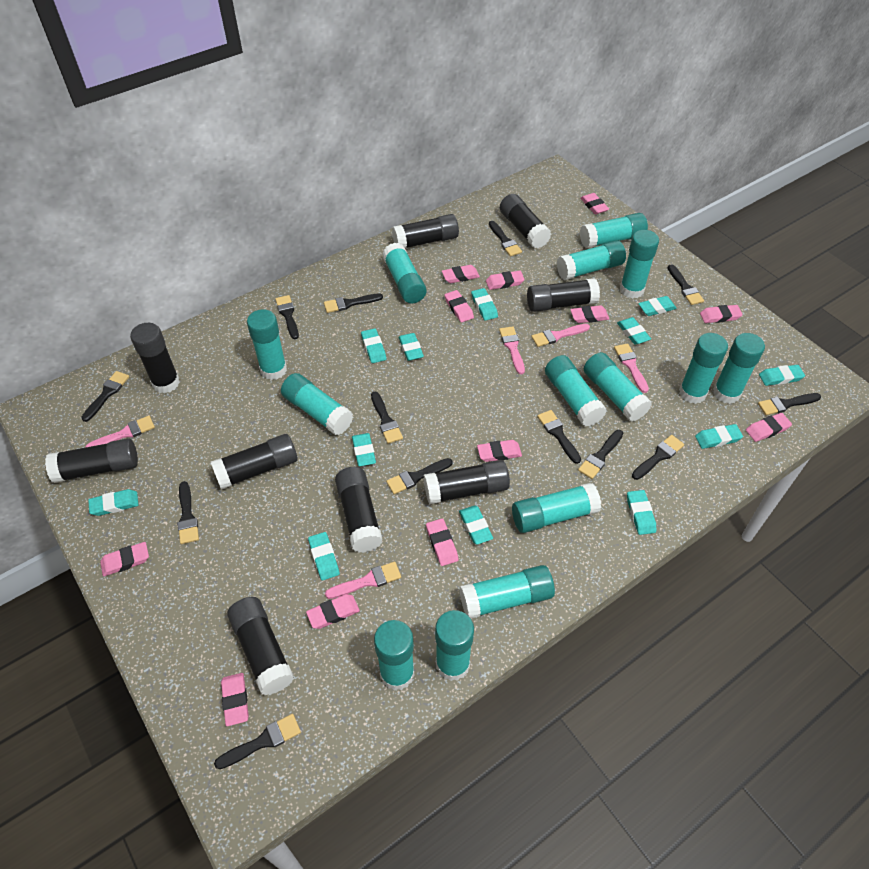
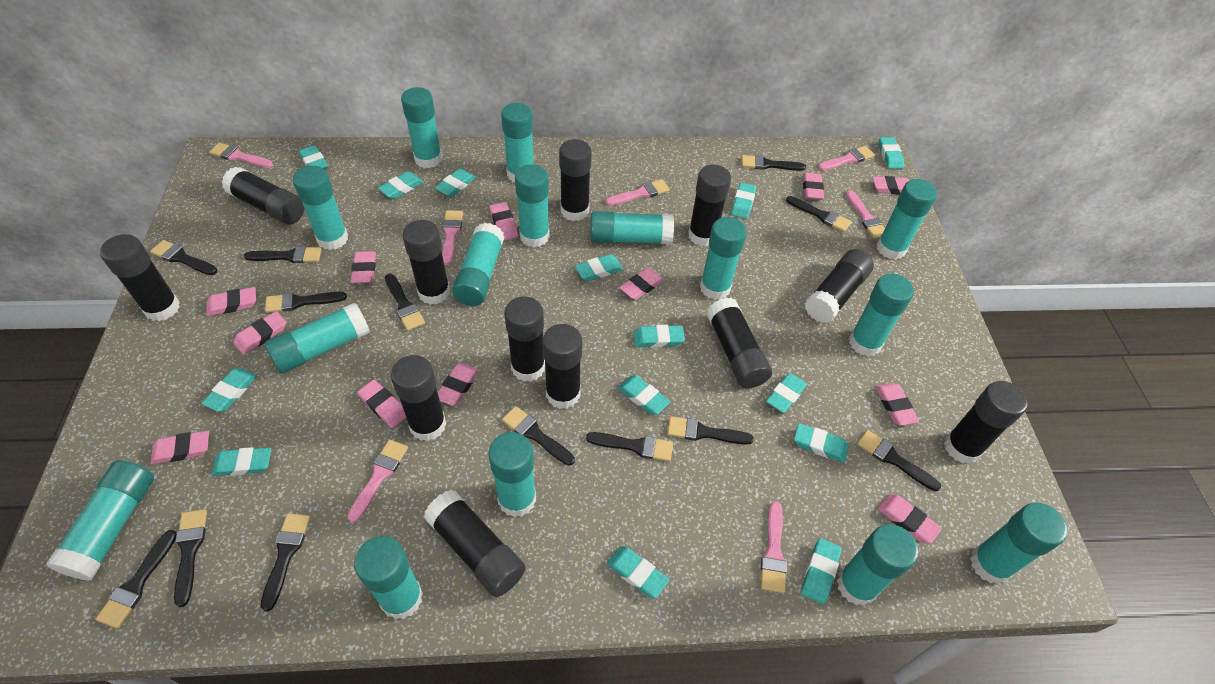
black glue stick: [45,438,138,483] [130,323,180,393] [211,434,297,490] [227,597,294,695] [335,467,383,553] [392,214,459,248] [424,460,510,504] [500,194,551,248] [527,278,600,312] = 9 -> [100,234,180,321] [222,167,305,224] [391,355,446,441] [403,220,450,305] [424,490,526,597] [504,296,545,382] [543,324,582,409] [559,139,592,221] [688,165,731,246] [706,297,772,389] [805,249,874,323] [944,381,1028,464] = 12
pink brush: [85,416,155,448] [325,562,401,599] [499,326,525,375] [531,324,590,347] [614,343,649,393] = 5 -> [209,143,273,168] [347,439,408,523] [442,210,463,265] [605,179,670,206] [761,501,787,593] [818,146,875,171] [846,190,885,239] = 7
turquoise eraser: [88,489,139,516] [308,532,340,581] [352,433,376,466] [361,328,386,363] [398,333,424,361] [459,505,493,545] [471,288,498,321] [617,317,651,345] [627,490,656,535] [638,296,677,316] [695,424,743,449] [759,365,805,386] = 12 -> [201,368,257,412] [212,447,271,476] [299,145,328,169] [378,171,423,199] [435,169,476,197] [575,254,623,281] [607,546,669,599] [618,375,670,415] [633,325,685,348] [731,182,756,219] [766,373,808,413] [794,423,848,463] [801,538,842,604] [879,137,904,169] = 14
turquoise glue stick: [247,309,287,380] [281,373,353,435] [374,620,414,691] [382,242,427,303] [435,610,474,681] [459,565,555,618] [512,483,601,533] [545,355,607,427] [557,240,626,280] [580,213,648,248] [584,352,652,422] [620,230,659,298] [679,333,728,404] [713,333,765,404] = 14 -> [46,460,154,581] [265,303,370,373] [293,166,348,250] [354,536,423,619] [401,87,442,168] [452,222,505,306] [488,432,536,517] [501,103,534,182] [515,164,550,247] [590,211,674,244] [700,217,747,300] [837,524,918,606] [849,274,914,356] [877,179,937,260] [970,503,1067,584] = 15

